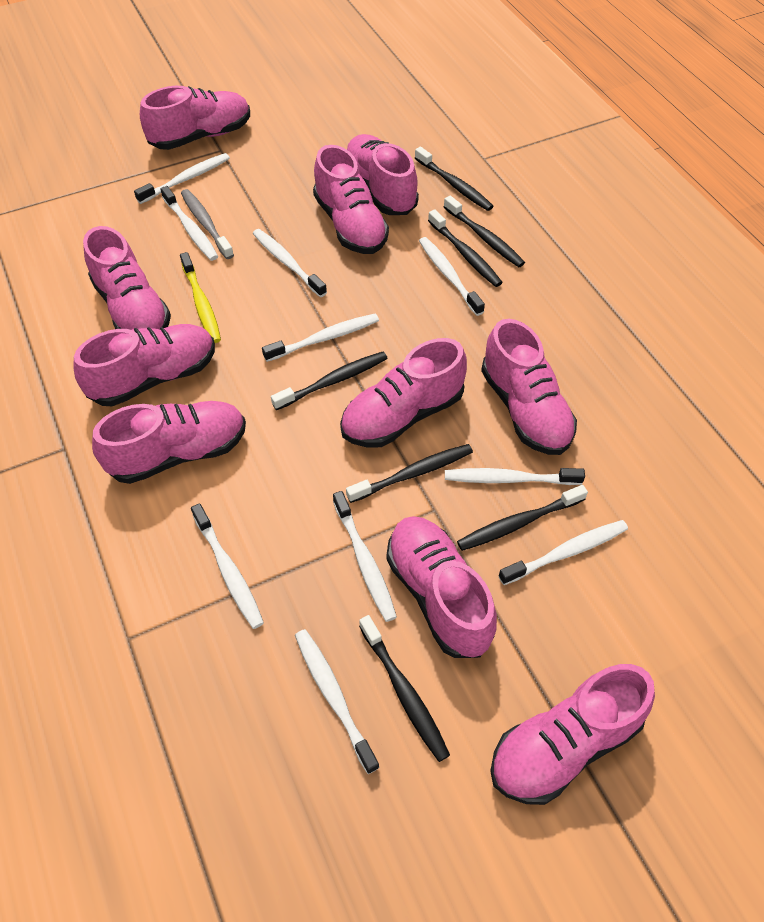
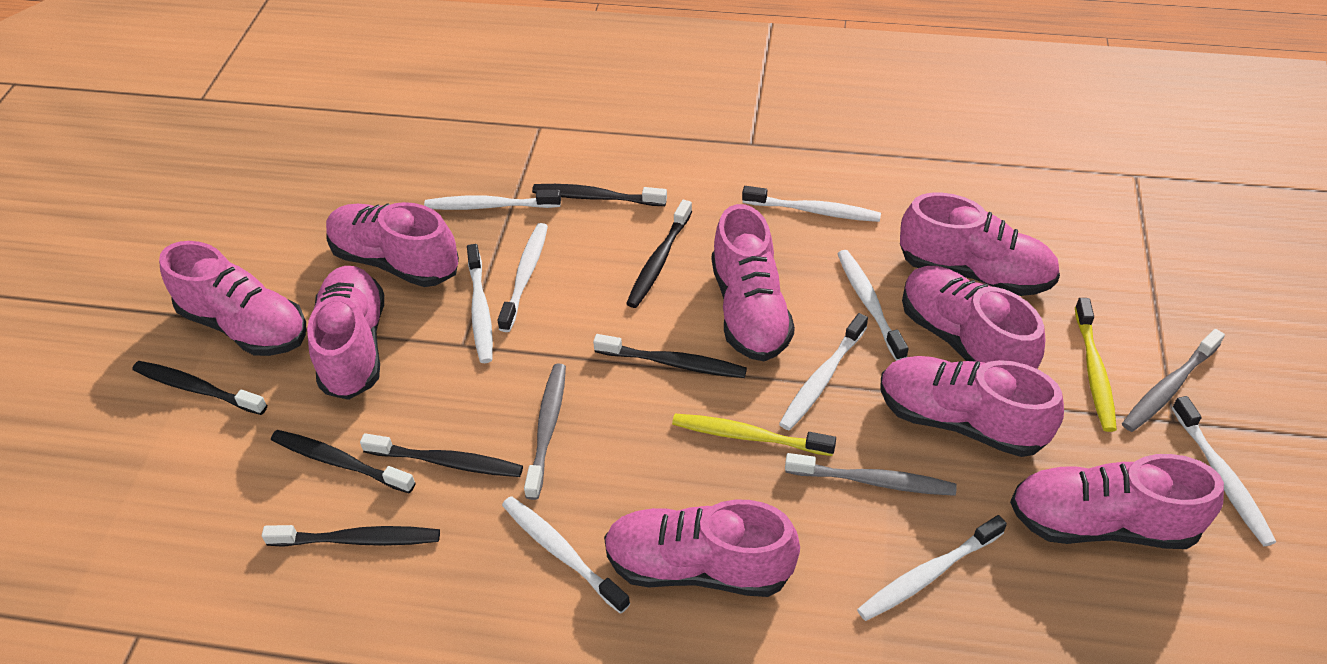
grey toothbrush: [181,189,234,259] = 1 -> [524,363,566,500] [785,453,957,496] [1122,329,1225,432] = 3
pink shoe: [73,324,215,406] [83,226,171,330] [92,401,246,484] [140,86,250,150] [313,145,389,254] [340,338,467,447] [347,134,419,215] [386,516,497,658] [481,319,577,455] [490,664,655,805] = 10 -> [159,241,306,356] [307,266,384,400] [326,202,459,287] [604,500,800,597] [712,204,795,361] [880,356,1064,457] [900,193,1060,296] [902,266,1045,369] [1010,454,1224,549] = 9
white toothbrush: [134,153,230,204] [160,186,218,261] [191,503,264,629] [253,229,327,297] [262,314,379,362] [295,629,380,774] [333,491,397,622] [419,237,485,316] [445,468,585,485] [498,520,628,585] = 10 -> [424,190,561,210] [467,244,493,363] [497,223,548,332] [502,496,630,614] [742,186,881,222] [779,313,868,430] [838,250,909,361] [857,515,1007,621] [1172,396,1276,546] = 9
yellow toothbrush: [180,252,221,343] = 1 -> [672,414,836,456] [1075,298,1117,432] = 2

